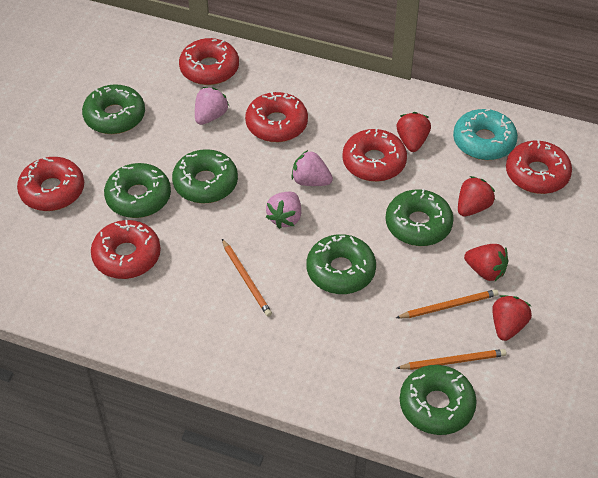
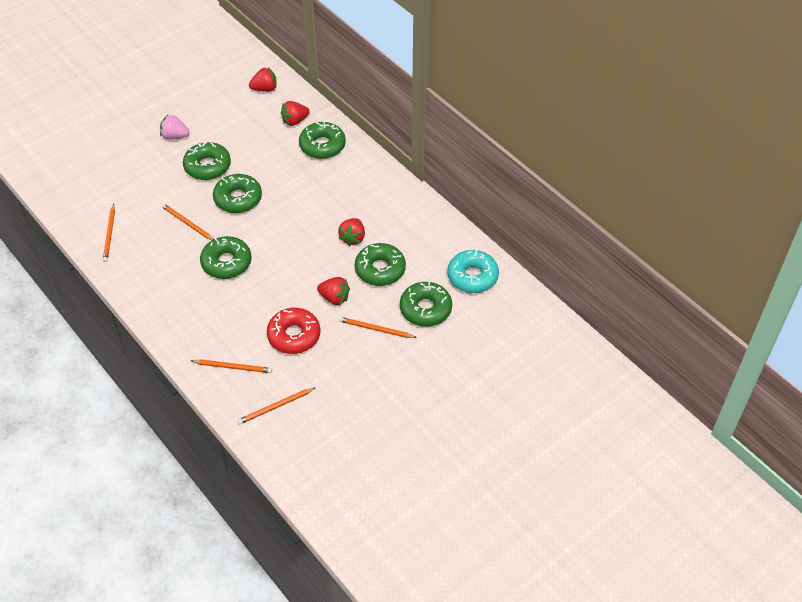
orange pencil: [222,239,272,317] [396,289,498,318] [397,349,506,370] = 3 -> [103,204,115,262] [161,203,214,240] [191,359,272,373] [237,387,316,425] [339,317,417,338] = 5
pink strawberry: [195,87,229,125] [266,192,301,229] [291,150,333,186] = 3 -> [160,114,190,140] = 1
red donut: [17,157,84,211] [91,220,161,279] [179,38,239,85] [245,92,308,142] [342,128,407,182] [506,139,572,194] = 6 -> [267,308,320,354] = 1

